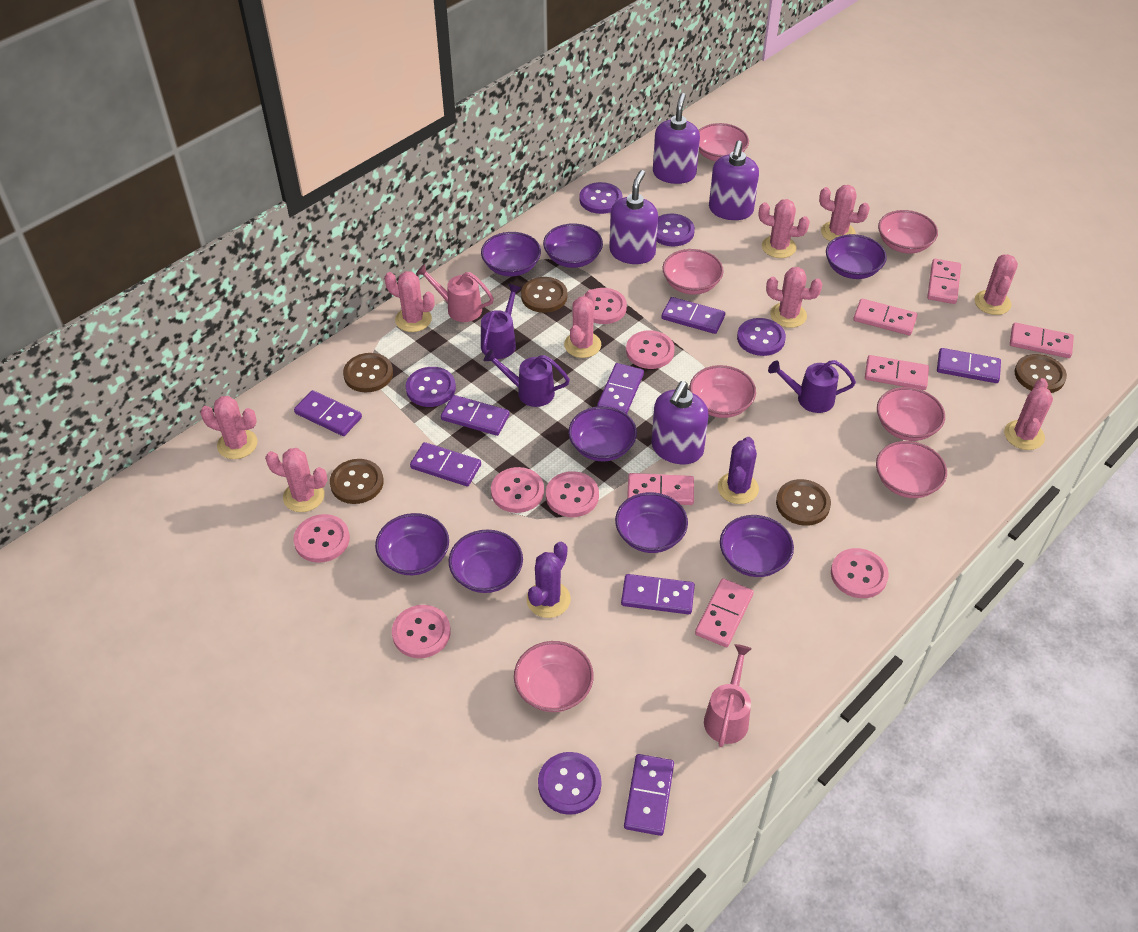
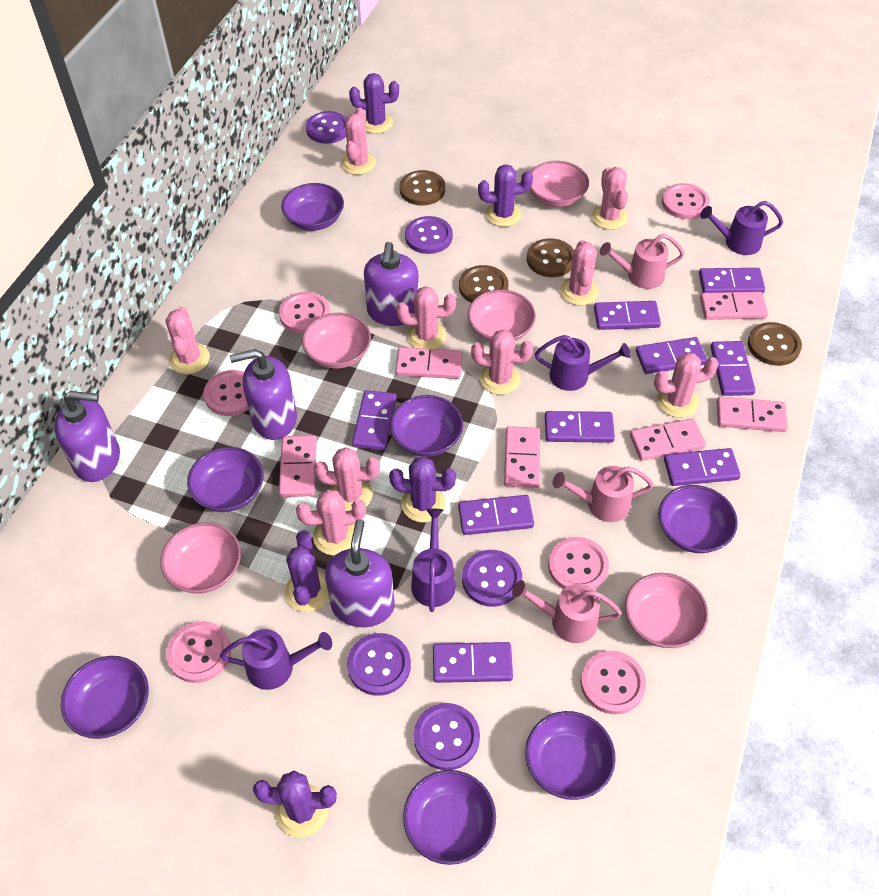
brown button: [330,459,384,504] [343,353,393,392] [521,277,567,313] [776,479,831,526] [1015,354,1067,393] = 5 -> [399,170,445,206] [459,265,508,303] [527,238,574,277] [748,322,802,366] = 4
pink bowl: [514,641,594,712] [663,249,724,295] [690,365,756,418] [699,123,749,161] [876,441,947,498] [877,387,945,441] [878,210,938,253] = 7 -> [161,522,241,594] [302,313,371,369] [468,290,536,342] [530,161,589,207] [625,573,708,648] = 5
pink button: [293,514,350,563] [392,605,451,658] [491,467,544,513] [546,471,599,517] [582,288,627,324] [626,330,675,369] [831,548,889,598] = 7 -> [166,621,231,683] [204,370,249,416] [279,292,330,333] [548,537,609,590] [580,651,646,714] [662,183,710,219] = 6
pink watering can: [416,264,494,322] [704,644,752,747] = 2 -> [512,580,622,643] [552,466,653,522] [600,234,684,289] = 3
purple bowl: [375,513,449,575] [449,530,523,593] [481,232,541,276] [543,223,603,268] [568,406,637,461] [615,492,688,553] [720,515,794,577] [826,234,887,279] = 8 -> [61,656,149,739] [187,447,264,512] [281,183,344,231] [390,395,463,457] [403,770,496,865] [525,711,616,800] [658,485,738,553] = 7
purple cactus: [526,542,571,618] [718,437,759,504] = 2 -> [253,770,337,838] [284,530,329,612] [349,73,399,134] [389,456,456,522] [478,164,533,227] = 5
purple domino: [294,390,362,436] [410,442,481,486] [441,395,510,436] [597,363,644,414] [621,574,695,614] [624,754,674,836] [661,297,725,334] [937,348,1001,383] = 8 -> [352,390,397,450] [433,642,513,683] [458,495,534,535] [545,411,615,443] [594,301,661,330] [636,337,707,374] [664,448,741,486] [699,268,765,293] [711,341,755,396] = 9
purple watering can: [481,284,521,359] [483,349,570,407] [768,360,856,413] = 3 -> [220,629,332,690] [411,509,456,612] [535,335,631,391] [700,201,783,255] = 4

